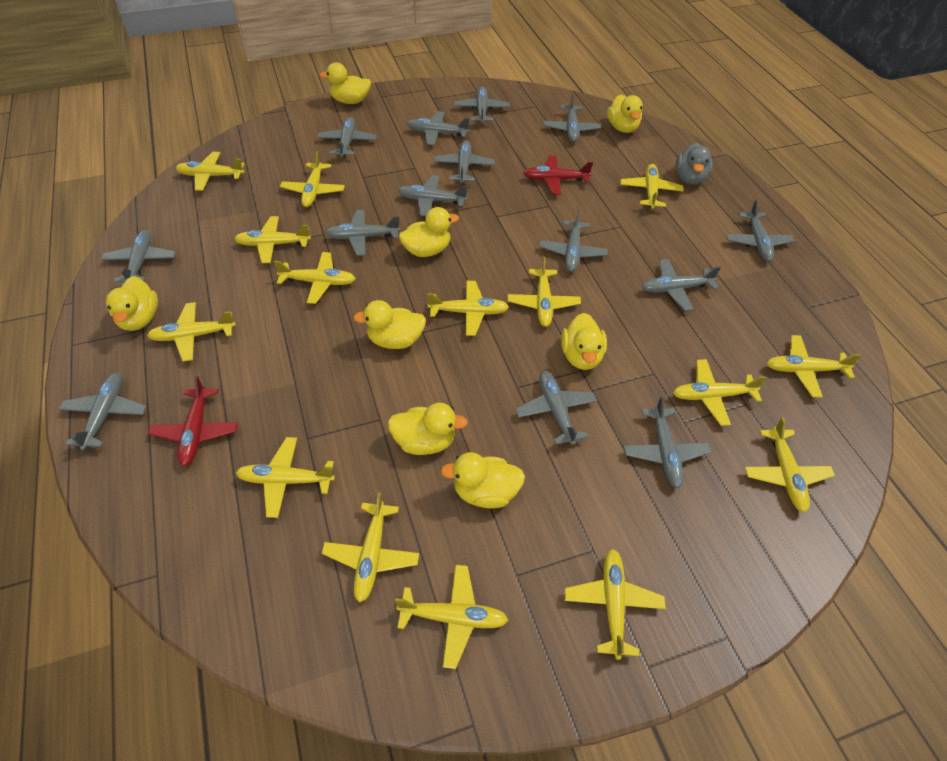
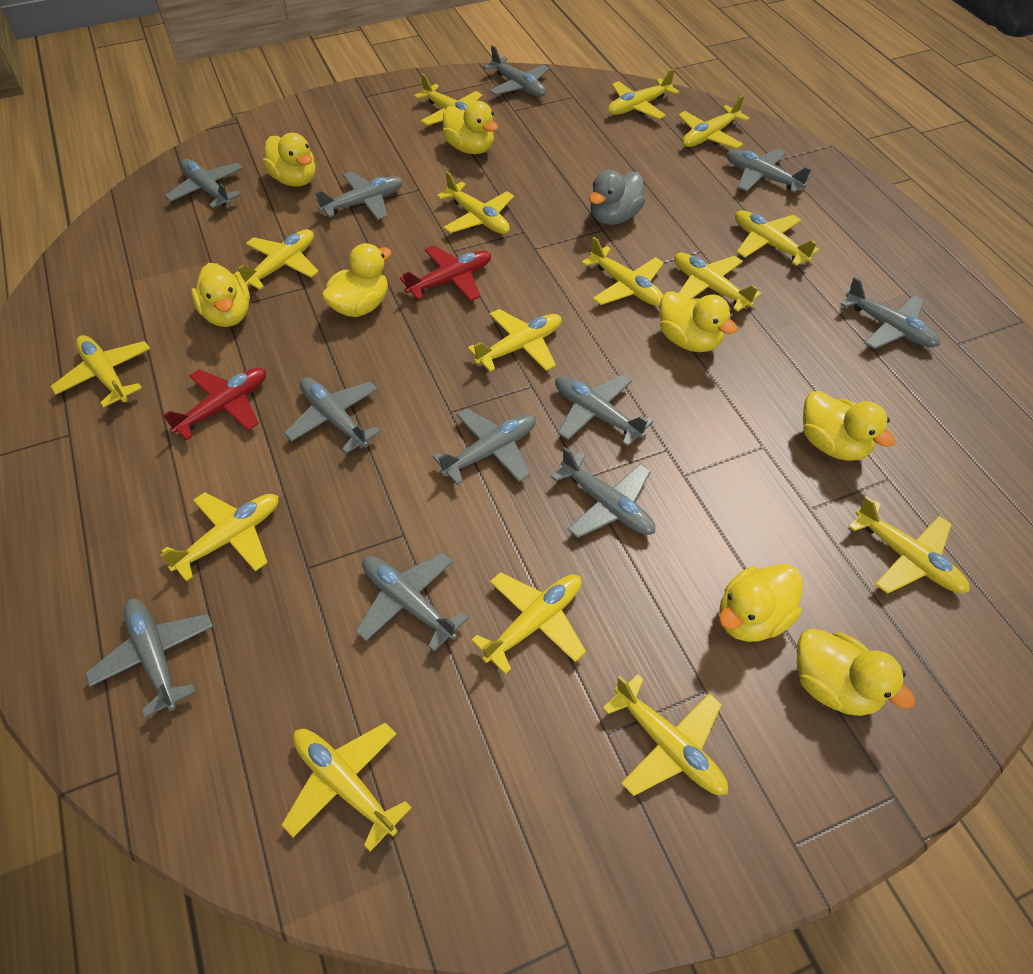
grey plane: [59,372,147,450] [101,230,176,282] [317,117,377,157] [325,210,400,256] [398,175,467,216] [407,111,470,145] [434,140,495,183] [454,87,510,123] [516,371,597,445] [539,209,608,272] [544,94,601,142] [624,396,711,488] [641,259,721,311] [726,200,795,261] = 14 -> [85,599,213,718] [165,159,243,208] [284,378,381,454] [315,171,403,220] [355,553,469,651] [432,408,536,485] [483,45,549,97] [551,447,655,538] [555,374,653,446] [726,149,811,193] [840,277,940,349] = 11

